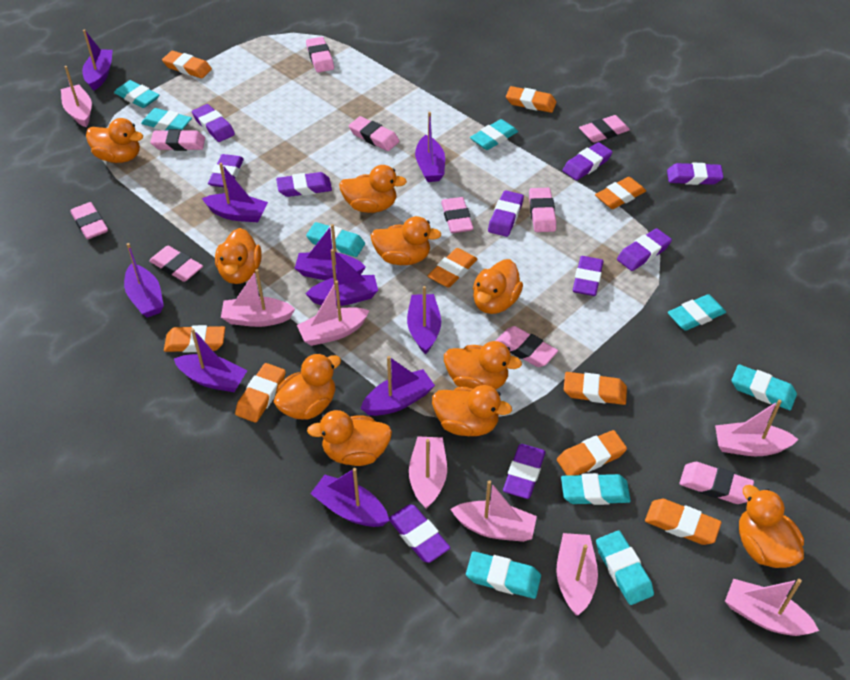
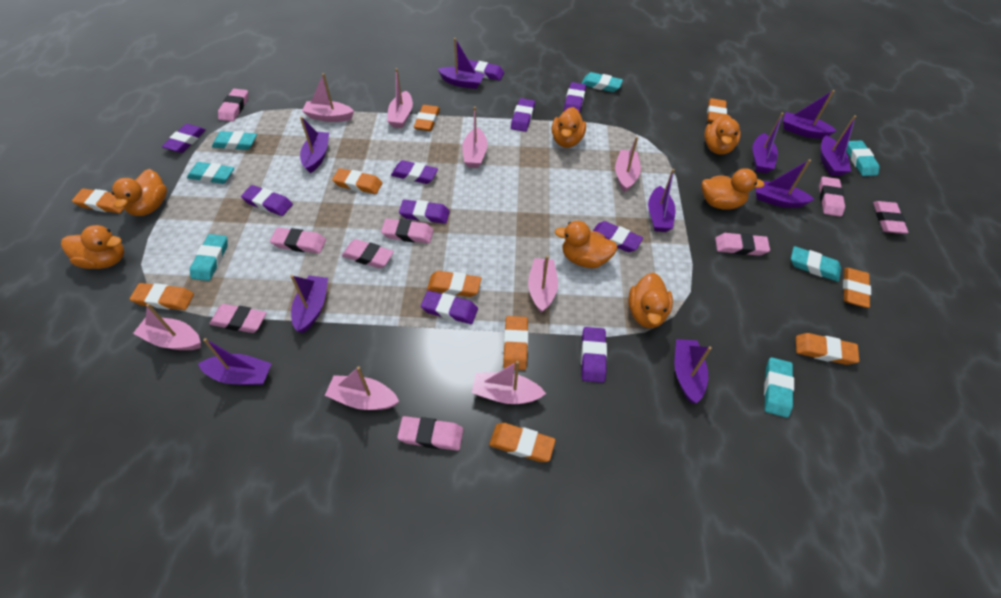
orange duck: [86,118,143,163] [215,228,262,284] [273,353,341,420] [307,410,392,466] [339,165,407,213] [371,216,441,265] [432,385,512,436] [444,341,522,389] [473,259,523,314] [739,485,804,568] = 10 -> [61,225,124,269] [112,169,167,216] [552,107,586,148] [555,221,617,268] [628,273,673,328] [701,168,765,210] [704,114,741,155] = 7
orange eraser: [162,51,212,78] [164,325,225,353] [235,363,286,423] [428,248,478,288] [506,86,556,113] [557,430,627,476] [564,372,627,405] [595,177,646,209] [645,499,722,545] = 9 -> [72,188,124,213] [130,283,194,310] [332,168,382,194] [414,105,440,131] [427,271,481,297] [489,423,556,462] [503,316,528,370] [707,98,727,123] [796,333,860,365] [843,268,871,308] = 10
pink eraser: [70,202,108,239] [149,246,203,282] [150,129,205,151] [306,37,334,72] [349,116,400,151] [441,197,473,233] [496,326,558,367] [529,188,556,232] [579,115,630,143] [679,462,754,504] = 10 -> [209,304,266,333] [218,89,248,122] [270,228,326,253] [342,239,394,268] [381,219,434,243] [397,416,463,451] [715,233,770,256] [819,177,845,217] [873,201,908,234] = 9
turquoise eraser: [114,80,159,108] [141,108,192,131] [306,222,365,257] [466,551,541,599] [470,119,518,150] [561,473,631,505] [596,531,654,605] [668,294,726,331] [731,365,797,410] = 9 -> [187,162,234,184] [190,234,228,281] [212,131,257,150] [581,72,623,92] [764,357,794,418] [791,246,841,282] [846,140,879,176] = 7

